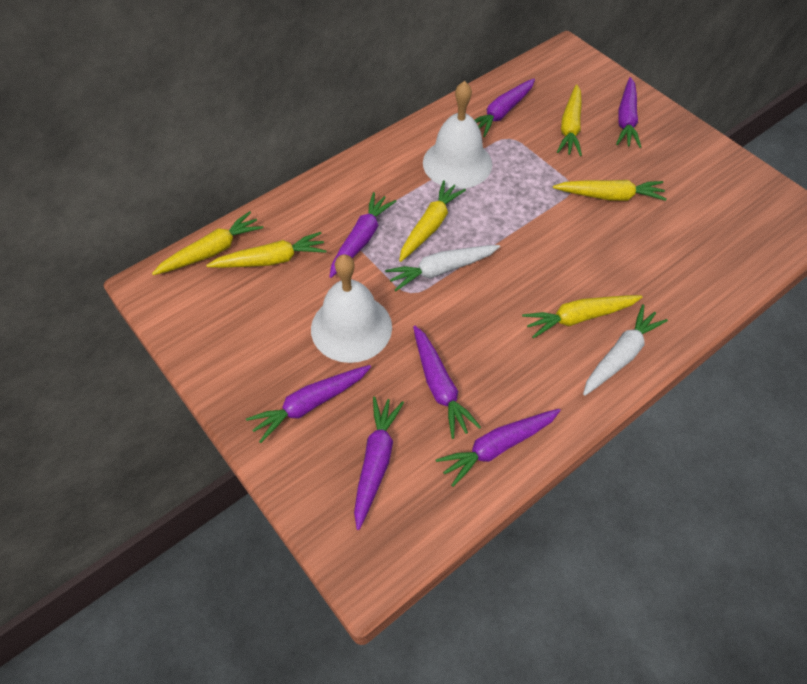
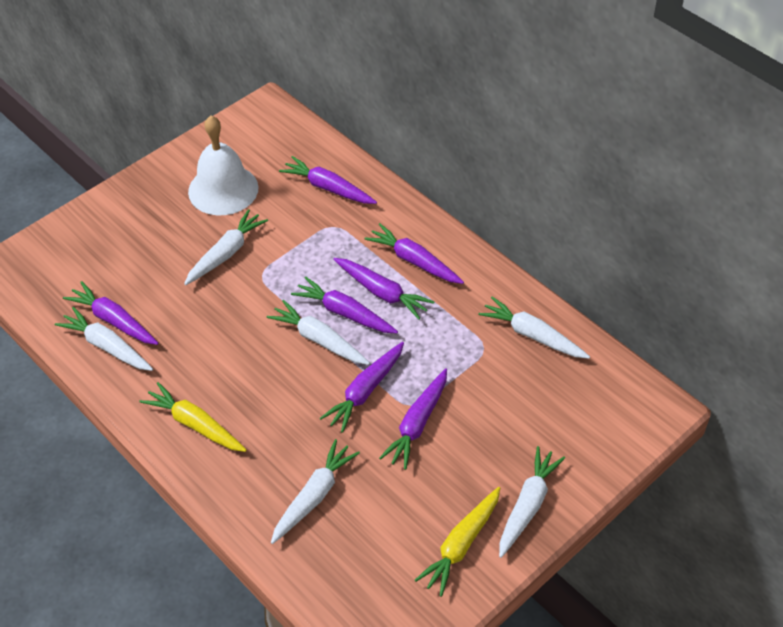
white bell: [311,254,392,363] [423,81,492,189] = 2 -> [188,116,259,215] = 1
white carrot: [385,245,500,291] [583,304,668,396] = 2 -> [55,307,153,371] [184,209,268,285] [267,300,370,365] [271,439,360,544] [478,296,590,359] [499,446,565,558] = 6
yellow carrot: [152,211,263,275] [206,232,327,268] [399,180,466,262] [522,295,642,338] [553,180,667,201] [557,84,582,156] = 6 -> [139,382,247,452] [415,487,500,597] = 2

